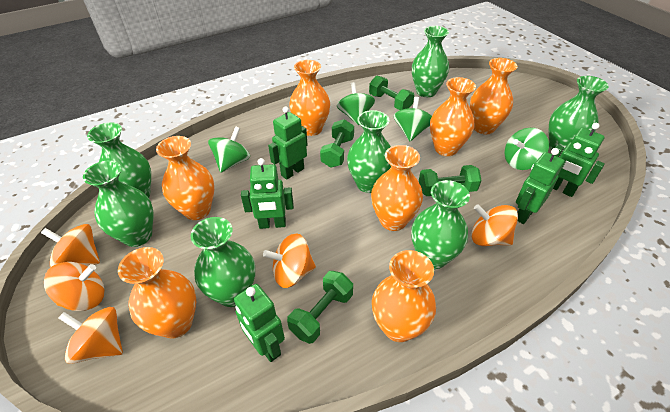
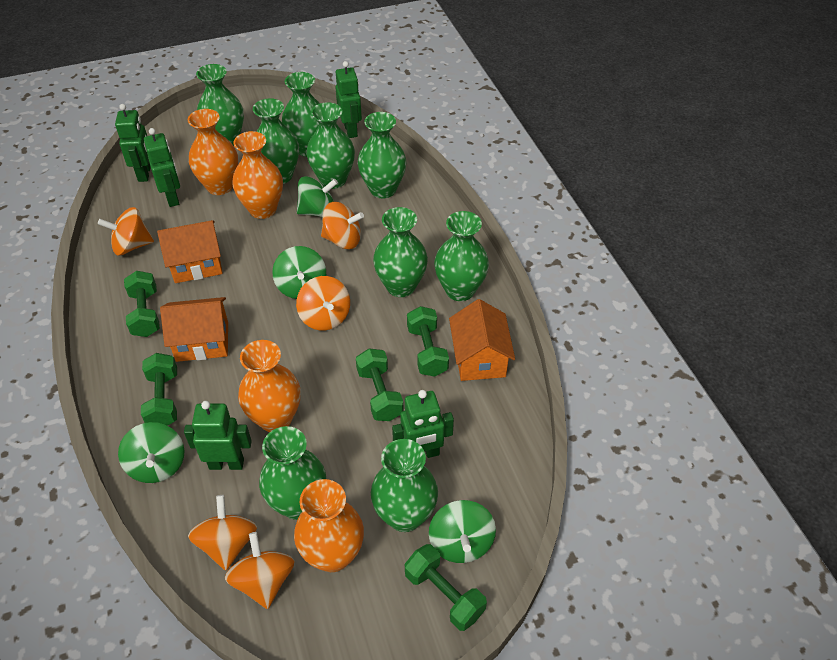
green dumbbell: [287,271,353,344] [320,119,354,168] [369,76,414,110] [419,165,482,196] = 4 -> [124,271,160,337] [141,353,177,426] [356,348,404,421] [405,544,487,631] [407,306,449,377] = 5
green vase: [83,161,153,247] [87,122,151,198] [191,217,255,307] [347,110,391,193] [411,180,470,269] [412,26,449,97] [549,76,609,154] = 7 -> [196,64,244,146] [253,98,299,184] [259,426,326,520] [282,72,320,157] [306,102,355,189] [358,112,406,198] [371,439,438,532] [373,207,428,297] [434,211,489,301] = 9
orange house: none = 0 -> [157,220,223,283] [160,297,228,362] [449,299,515,381] = 3
orange vase: [118,247,196,339] [156,136,214,220] [289,60,330,136] [371,145,423,231] [372,250,436,342] [430,77,476,156] [470,58,517,134] = 7 -> [188,109,238,195] [232,131,283,219] [238,340,301,432] [294,479,364,572] = 4

